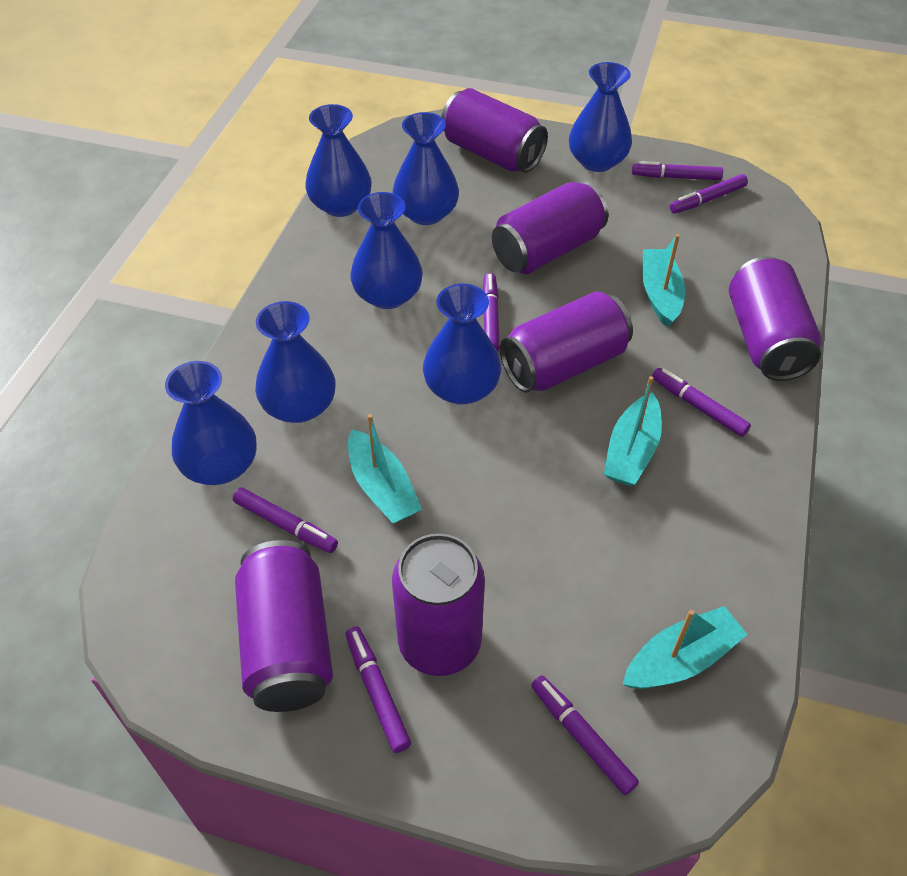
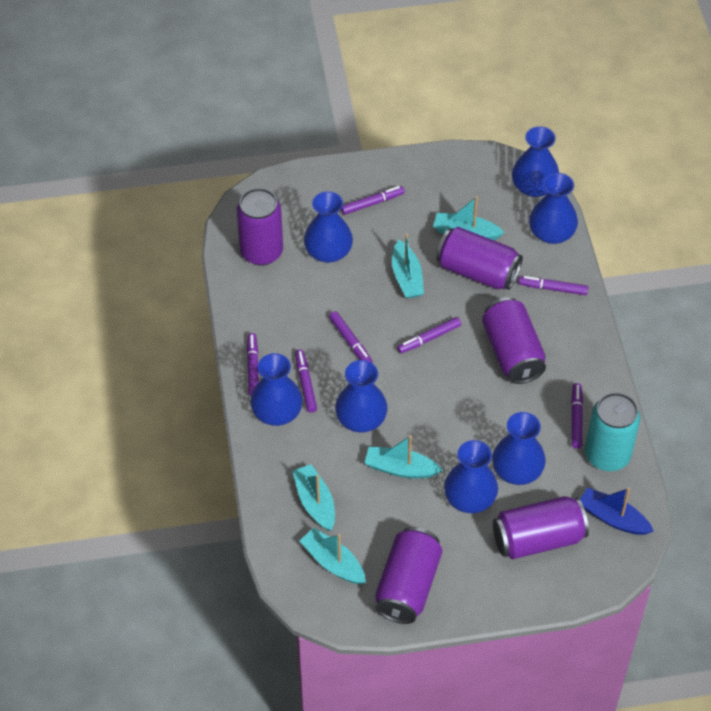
blue boat: none = 0 -> [580,487,654,535] = 1
purple can: [235,540,333,712] [392,533,485,676] [441,88,548,173] [492,181,608,274] [500,291,633,393] [729,257,822,381] = 6 -> [237,188,283,266] [375,527,442,624] [436,227,523,290] [482,297,546,384] [493,496,589,559] = 5
turquoise boat: [348,414,422,524] [604,376,662,486] [623,606,748,689] [642,234,686,328] = 4 -> [292,464,335,531] [300,527,366,584] [364,435,442,478] [392,234,424,299] [433,196,505,240] = 5
turquoise can: none = 0 -> [585,392,640,471] = 1

